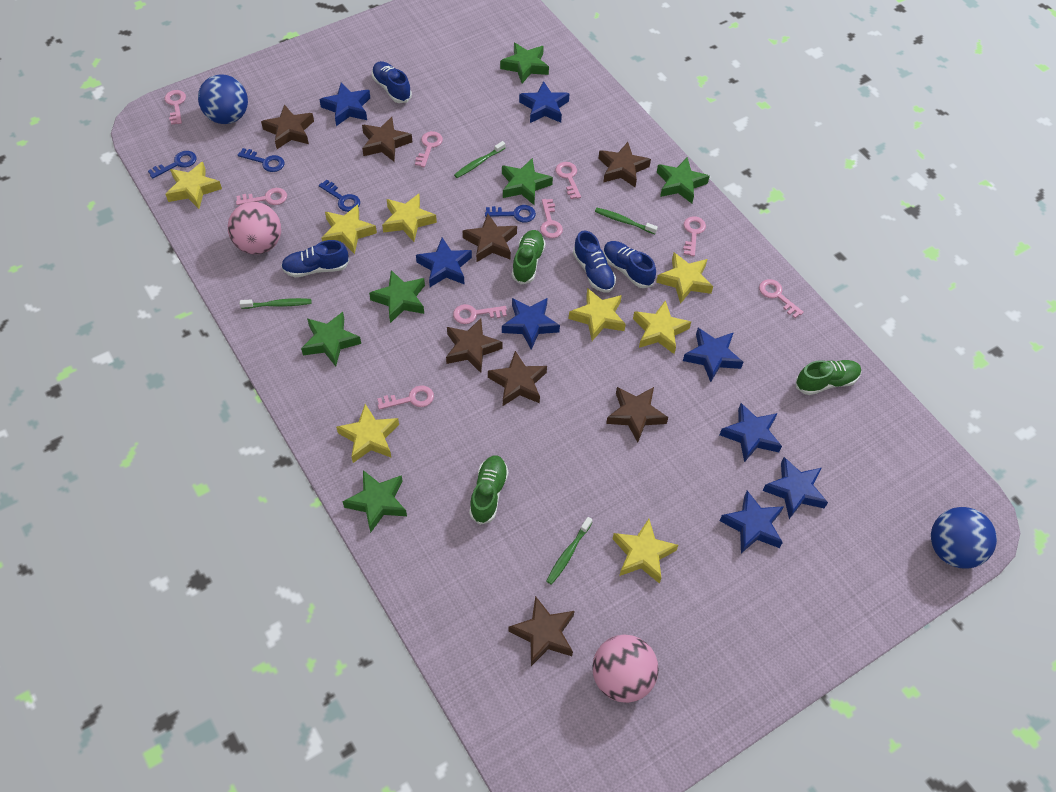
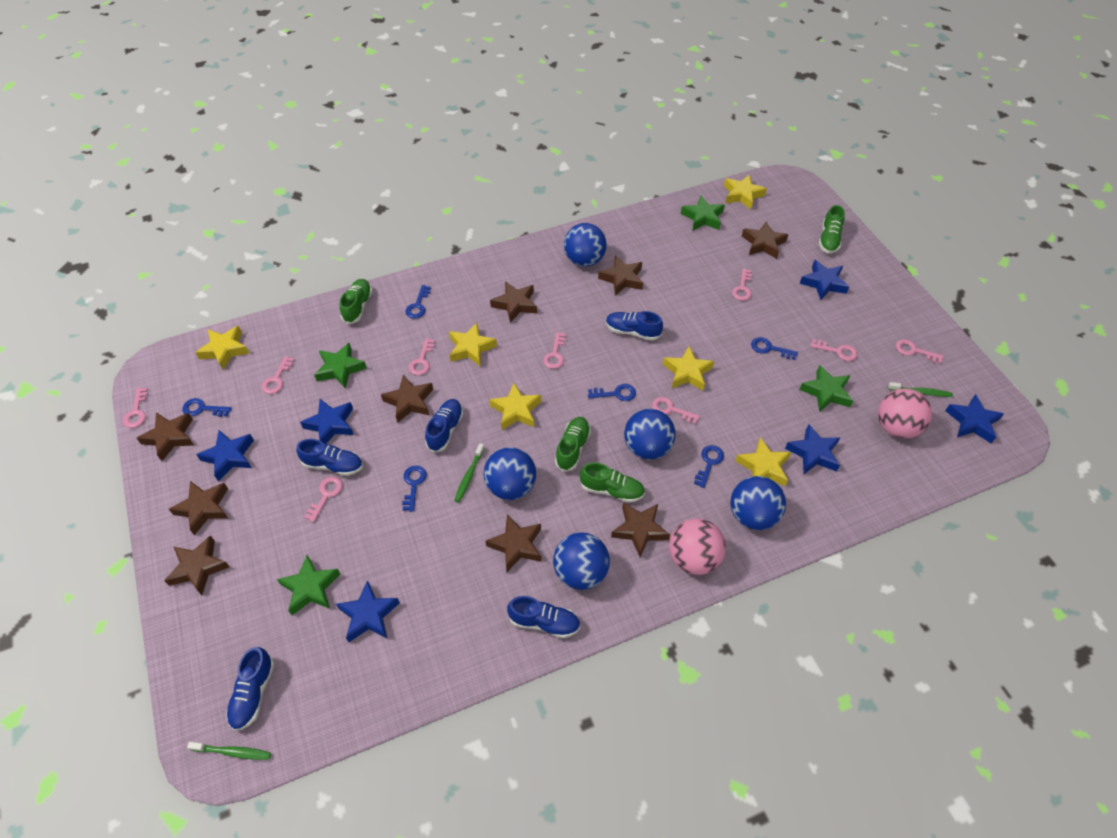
blue ball: [198,74,248,124] [931,507,997,569] = 2 -> [484,447,536,500] [553,532,610,590] [564,223,607,267] [624,409,675,460] [730,476,786,530] = 5
blue key: [148,151,196,179] [238,148,285,172] [319,180,360,212] [485,205,536,222] = 4 -> [182,398,232,417] [402,466,427,512] [405,285,431,319] [588,384,636,401] [694,445,724,488] [751,337,798,360] = 6
blue shoe: [281,240,350,277] [372,61,412,103] [573,230,616,293] [603,241,656,288] = 4 -> [226,647,275,731] [296,439,363,476] [425,399,463,453] [507,596,580,638] [606,311,663,341] = 5
blue star: [319,83,370,126] [416,238,472,287] [502,298,560,350] [519,81,570,123] [683,328,743,382] [720,403,782,462] [720,491,784,553] [762,457,828,519] = 8 -> [196,430,254,481] [300,399,354,444] [336,580,400,642] [785,424,841,474] [800,260,849,300] [945,394,1004,443] = 6
brown star: [261,104,314,149] [362,117,412,161] [446,318,503,373] [463,214,517,262] [488,351,547,406] [508,596,574,666] [598,142,651,187] [606,387,668,442] = 8 -> [137,412,194,461] [164,535,230,595] [169,481,228,535] [381,375,433,423] [485,514,542,572] [490,281,537,323] [598,256,643,296] [611,502,670,557] [742,221,788,259] = 9
green shoe: [469,455,508,525] [512,230,546,285] [796,360,861,395] = 3 -> [340,279,372,324] [555,417,591,472] [580,462,645,503] [819,205,845,253] = 4
green star: [301,312,361,366] [343,470,407,533] [369,270,425,323] [500,43,549,83] [502,158,553,205] [657,157,710,203] = 6 -> [277,555,340,615] [314,343,367,389] [681,196,725,230] [799,365,853,412] = 4
green toothbrush: [240,298,312,309] [454,141,505,178] [546,517,593,585] [595,208,658,234] = 4 -> [187,742,271,760] [454,443,485,502] [888,382,953,397] = 3
yellow star: [166,162,222,209] [322,205,377,254] [336,404,399,463] [382,194,437,242] [569,288,626,341] [612,519,678,584] [633,300,691,354] [656,253,713,304] = 8 -> [195,326,249,370] [449,323,497,366] [489,383,541,430] [663,346,714,391] [724,174,767,209] [735,437,791,486] = 6

